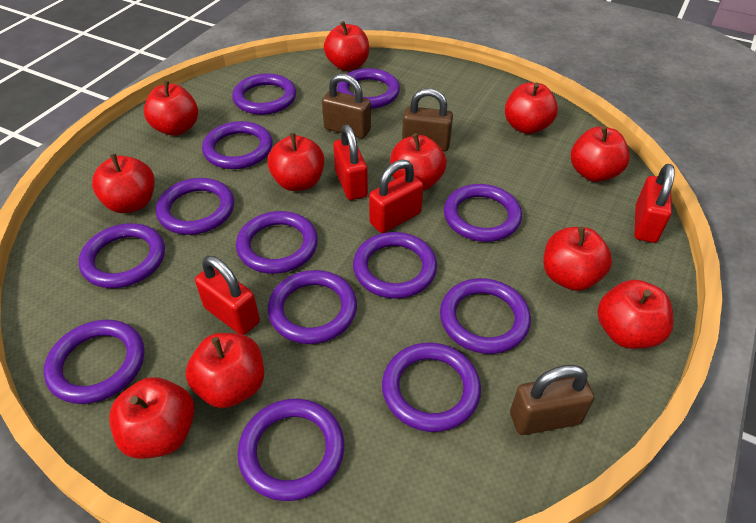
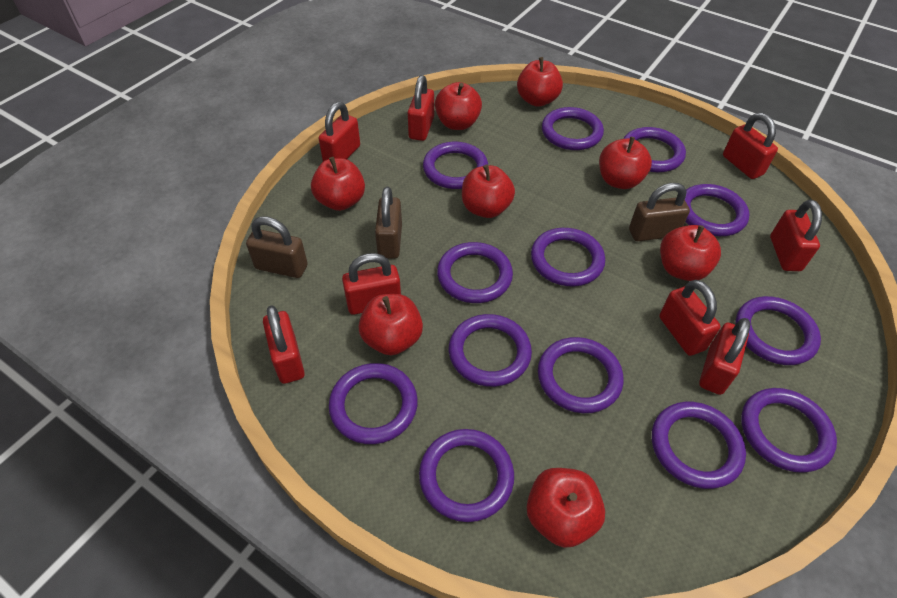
red apple: [92,154,155,213] [109,377,195,459] [144,81,198,136] [186,333,264,408] [267,133,324,191] [324,21,369,71] [390,133,447,191] [505,83,558,134] [543,227,612,291] [571,126,630,182] [597,280,673,349] = 11 -> [311,157,365,211] [358,294,423,355] [435,82,482,130] [462,165,515,218] [517,57,563,107] [527,468,605,548] [599,137,652,189] [660,225,721,281] = 8
red padlock: [195,256,260,335] [333,125,368,200] [369,160,423,233] [635,164,675,243] = 4 -> [263,306,305,384] [319,102,360,162] [342,253,401,315] [408,75,434,141] [659,280,721,356] [699,318,750,395] [723,113,778,179] [770,200,822,271] = 8

